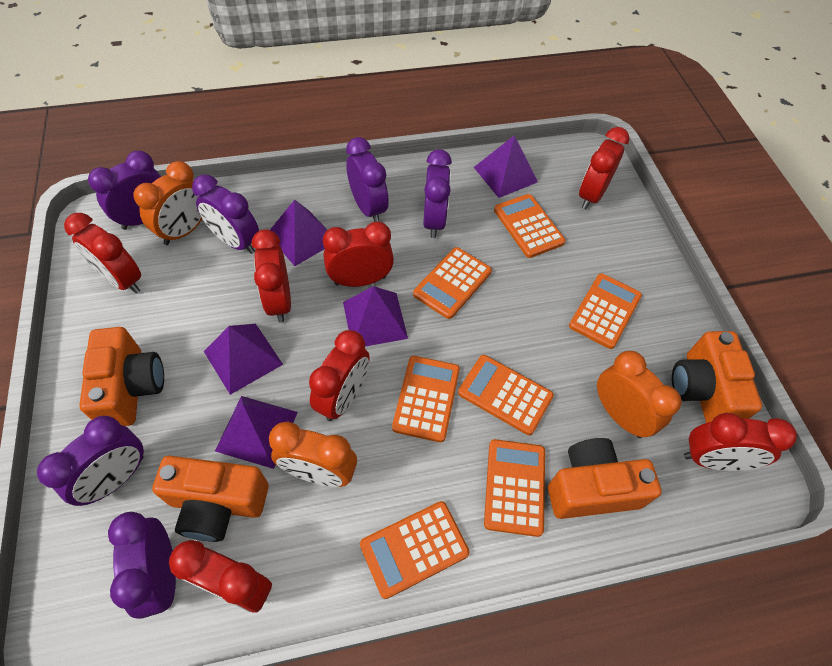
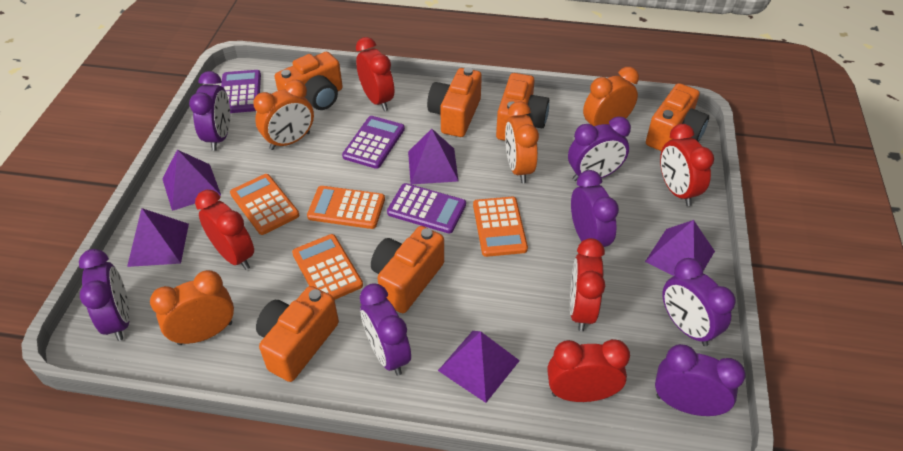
orange calculator: [360,501,470,599] [392,356,460,442] [413,247,492,319] [458,355,554,435] [484,439,545,537] [494,194,566,258] [569,273,642,349] = 7 -> [230,174,299,235] [292,234,363,300] [307,186,385,229] [473,197,528,257] = 4
orange camera: [79,327,164,426] [152,456,269,542] [548,438,662,519] [672,331,762,423] = 4 -> [256,286,339,382] [275,52,343,110] [371,226,444,313] [427,67,482,137] [496,73,549,141] [646,83,709,151] = 6
orange clock: [133,161,202,245] [269,421,357,487] [597,351,682,438] = 3 -> [150,270,234,345] [253,80,314,150] [505,101,539,183] [583,67,639,126] = 4
purple calculator: none = 0 -> [221,70,261,113] [342,116,405,169] [387,183,466,234] = 3
purple clock: [37,416,144,506] [88,151,161,230] [108,512,176,619] [192,175,259,254] [346,137,389,222] [423,149,452,238] = 6 -> [79,249,130,341] [189,71,230,151] [360,283,411,376] [568,116,631,181] [571,170,619,247] [655,344,746,416] [663,258,736,346] = 7
red clock: [64,213,141,294] [169,540,272,612] [252,229,291,323] [309,330,370,421] [323,222,394,287] [579,127,629,209] [684,413,797,471] = 7 -> [195,190,254,270] [356,37,394,111] [547,339,630,402] [570,238,605,331] [660,124,714,206] = 5

